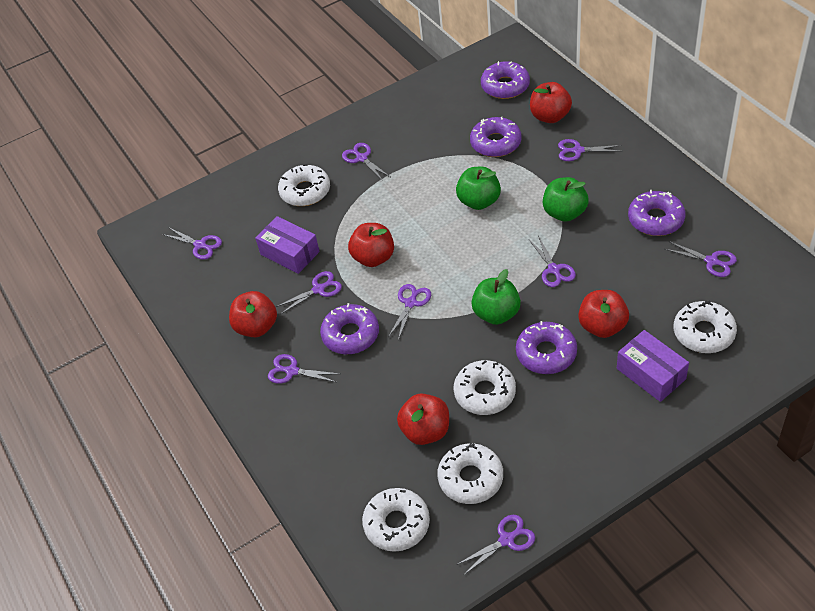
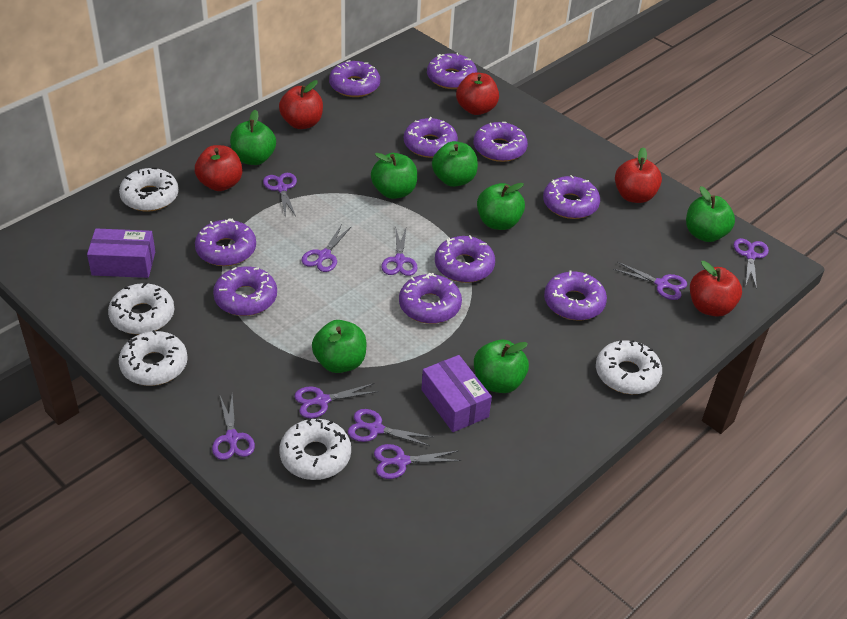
green apple: [456,167,501,210] [471,269,521,325] [543,177,589,222] = 3 -> [230,110,276,165] [312,320,366,373] [371,153,417,199] [432,141,478,187] [474,340,529,393] [477,183,525,230] [686,186,735,242] = 7
purple donut: [320,303,379,354] [470,117,522,157] [481,61,530,99] [516,321,577,374] [628,190,685,236] = 5 -> [195,218,256,266] [213,266,277,316] [329,60,380,97] [399,273,462,324] [404,117,458,158] [427,53,477,89] [435,235,495,283] [474,122,528,162] [543,175,600,219] [544,270,607,320] = 10

